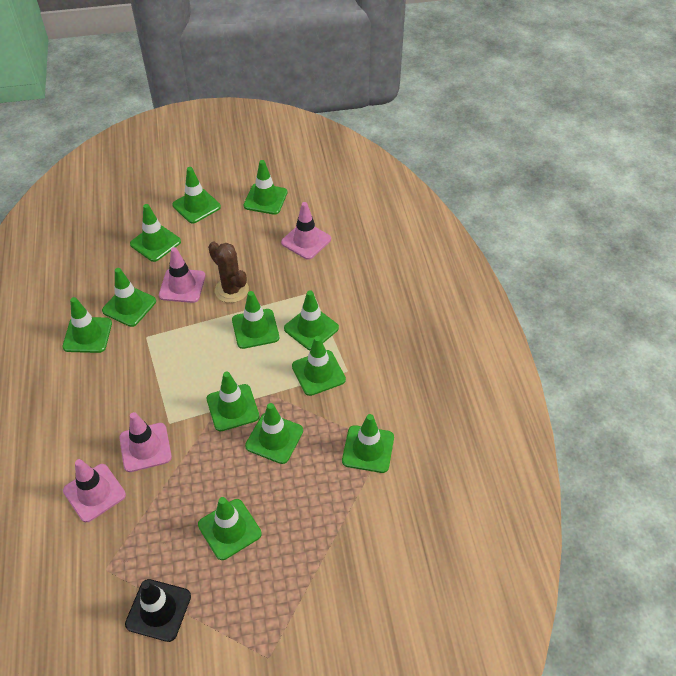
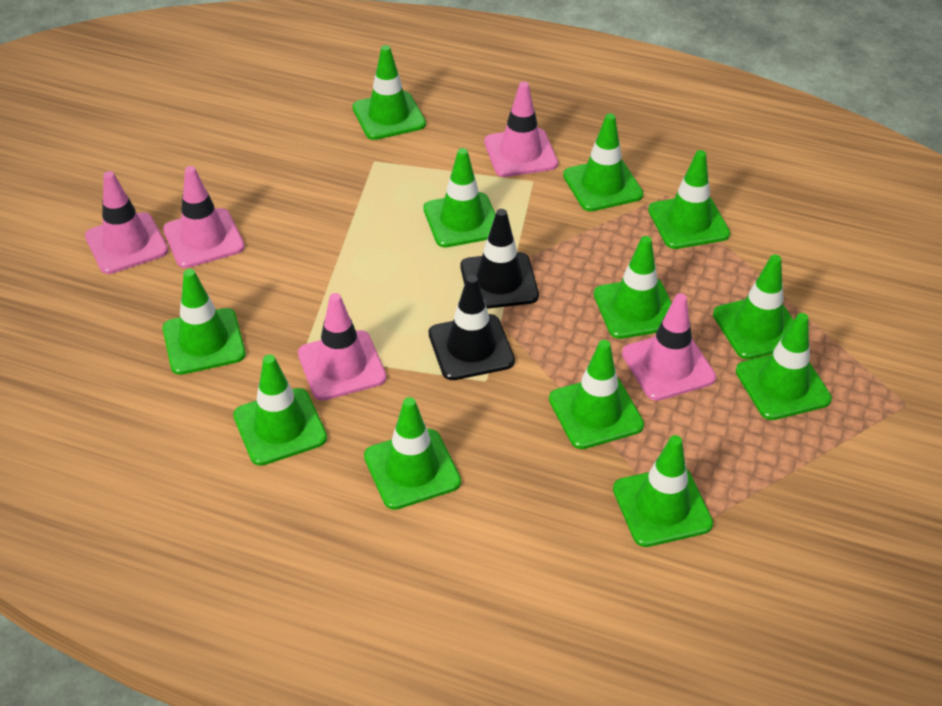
black traffic cone: [125,579,191,642] = 1 -> [429,275,515,380] [461,209,539,309] = 2
brown cactus: [208,241,249,303] = 1 -> none = 0
pink traffic cone: [63,459,126,522] [119,412,172,472] [159,247,205,303] [281,202,331,260] = 4 -> [85,171,168,274] [163,166,245,268] [298,293,387,401] [484,82,558,177] [622,293,716,401] = 5

